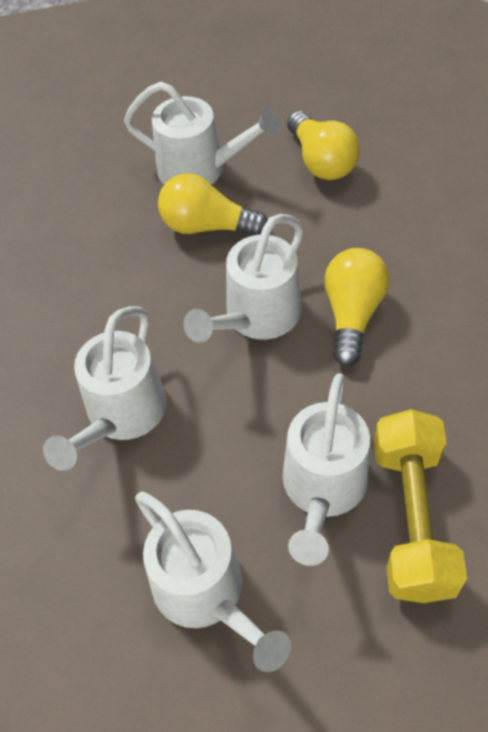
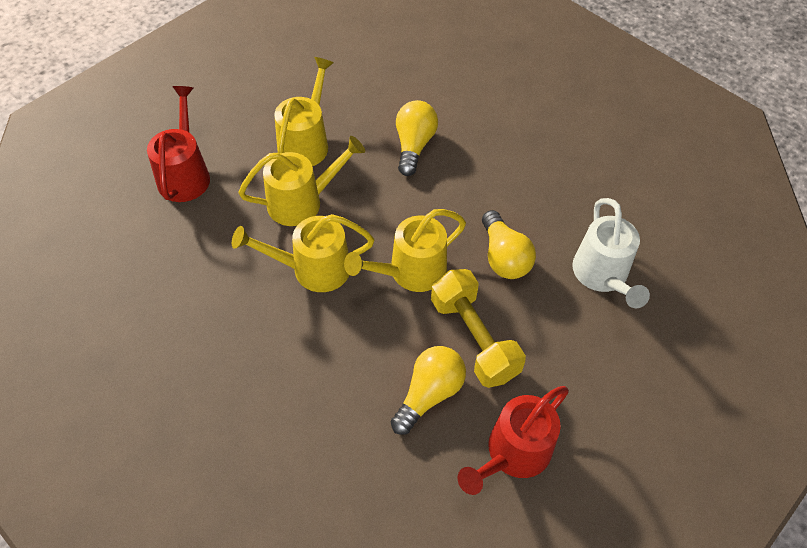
red watering can: none = 0 -> [147,86,210,202] [458,386,569,495] = 2
white watering can: [43,306,167,471] [124,82,281,185] [135,492,291,672] [184,214,304,343] [282,373,370,566] = 5 -> [572,198,650,308] = 1
yellow watering can: none = 0 -> [232,214,374,292] [238,136,365,226] [274,57,334,166] [344,209,466,292] = 4

